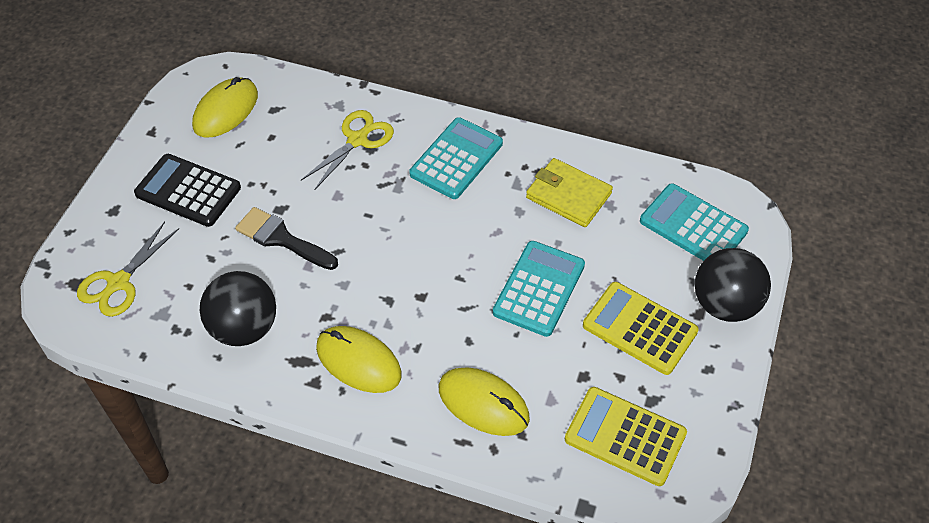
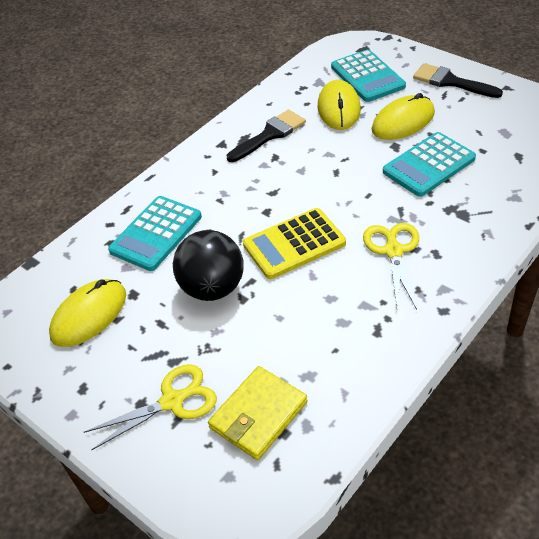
black ball: [200,271,276,346] [695,248,771,322] = 2 -> [173,230,244,301] = 1
black brush: [235,207,338,270] = 1 -> [227,109,306,162] [413,63,503,98] = 2
black calculator: [134,154,241,227] = 1 -> none = 0
yellow calculator: [565,387,687,486] [583,282,699,375] = 2 -> [243,208,346,279] = 1

